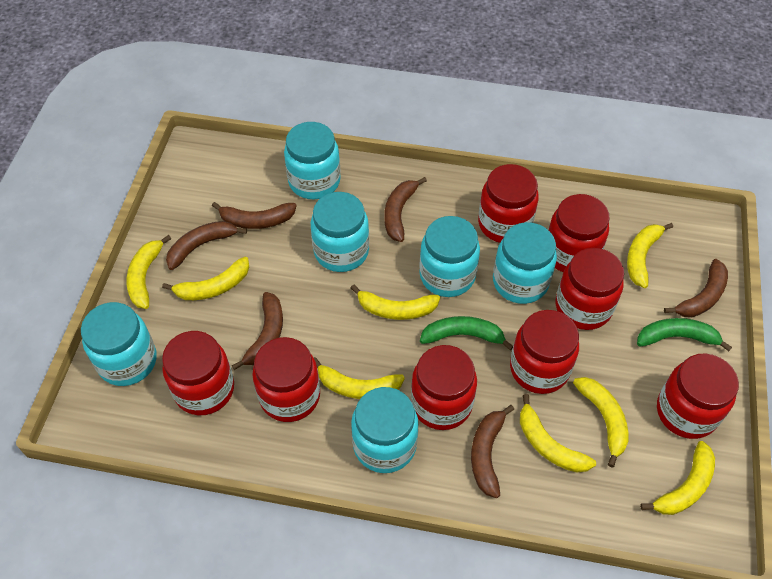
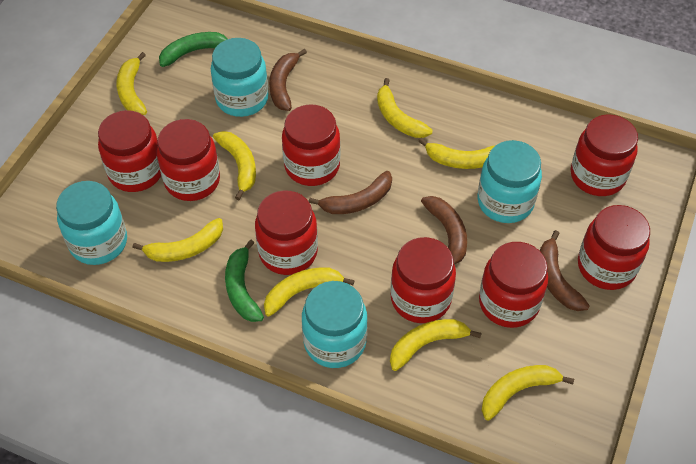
brown banana: [166,221,247,270] [212,202,296,229] [232,292,283,370] [384,177,427,242] [471,405,514,498] [664,259,728,317] = 6 -> [269,49,307,111] [309,171,392,214] [421,196,467,265] [540,230,590,311] = 4
turquoise jar: [81,302,157,386] [284,122,341,199] [311,192,369,272] [351,387,418,473] [419,216,480,297] [493,222,557,304] = 6 -> [56,181,127,265] [211,38,268,117] [302,281,367,368] [478,140,542,223] = 4

